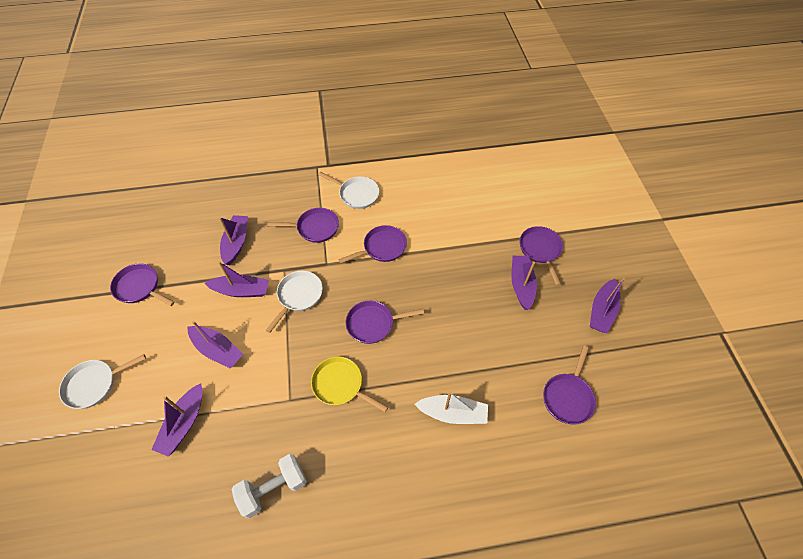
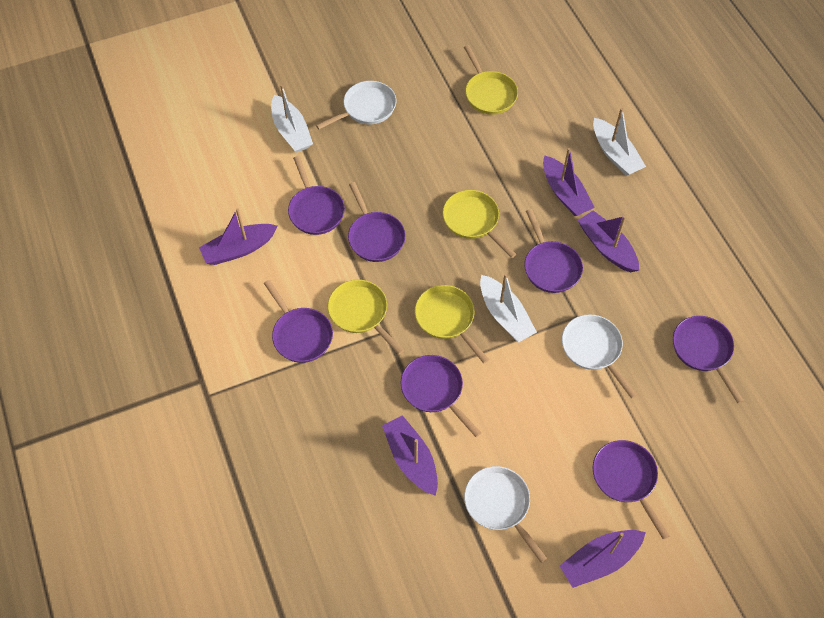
purple boat: [151,383,202,457] [187,321,243,369] [205,261,269,297] [219,215,248,265] [511,256,537,310] [590,278,625,333] = 6 -> [199,208,278,265] [382,415,438,496] [543,148,595,216] [559,530,646,588] [578,210,639,272] = 5
purple pan: [110,263,175,306] [268,208,339,243] [338,225,407,264] [345,301,424,344] [520,226,563,286] [543,346,596,424] = 6 -> [264,280,333,363] [288,156,345,235] [348,182,405,262] [401,355,481,437] [524,209,583,293] [593,440,670,539] [673,316,744,404] = 7
white boat: [415,391,488,424] = 1 -> [271,84,313,152] [480,273,537,342] [593,108,646,176] = 3
white dumbbell: [232,454,307,518] = 1 -> none = 0
yellow pan: [311,357,388,412] = 1 -> [328,280,404,354] [415,285,489,363] [443,190,517,258] [464,45,518,115] = 4

